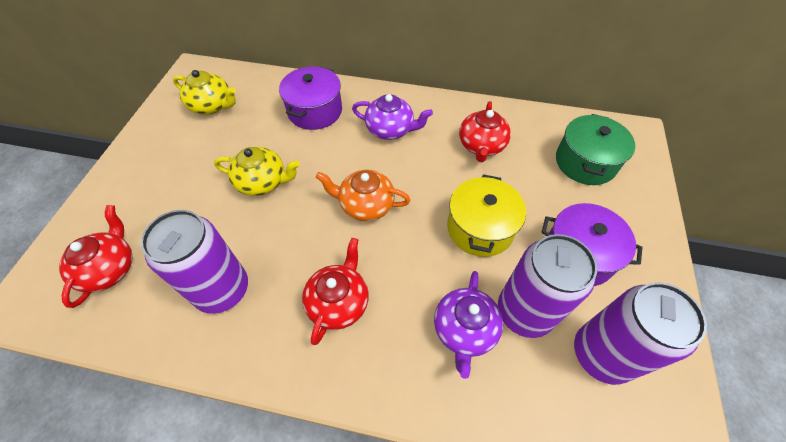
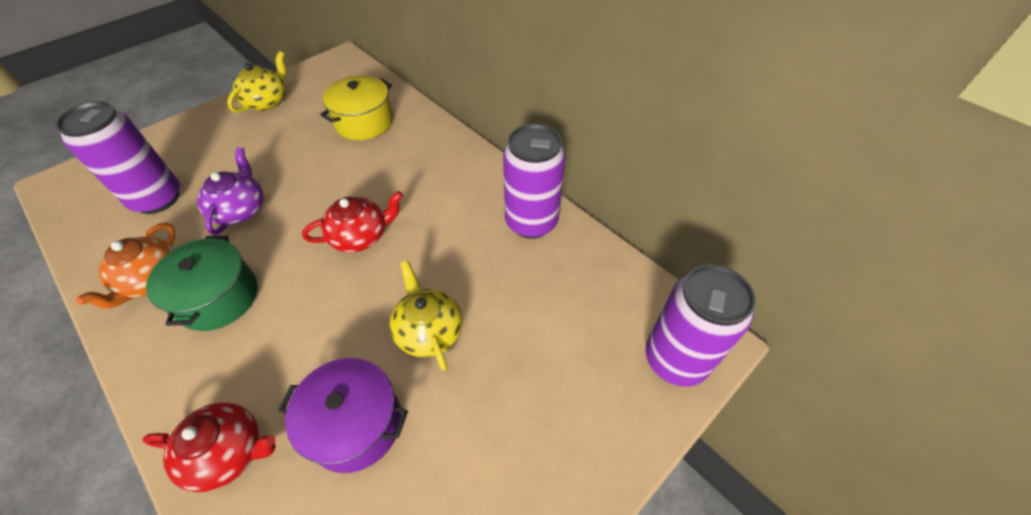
purple pot: [279,66,342,130] [541,203,642,286] = 2 -> [278,358,408,473] = 1
purple teapot: [352,94,433,140] [434,271,503,379] = 2 -> [197,147,263,235] = 1
red teapot: [59,205,133,308] [302,238,369,345] [459,101,511,162] = 3 -> [142,403,276,492] [302,191,403,252] = 2

